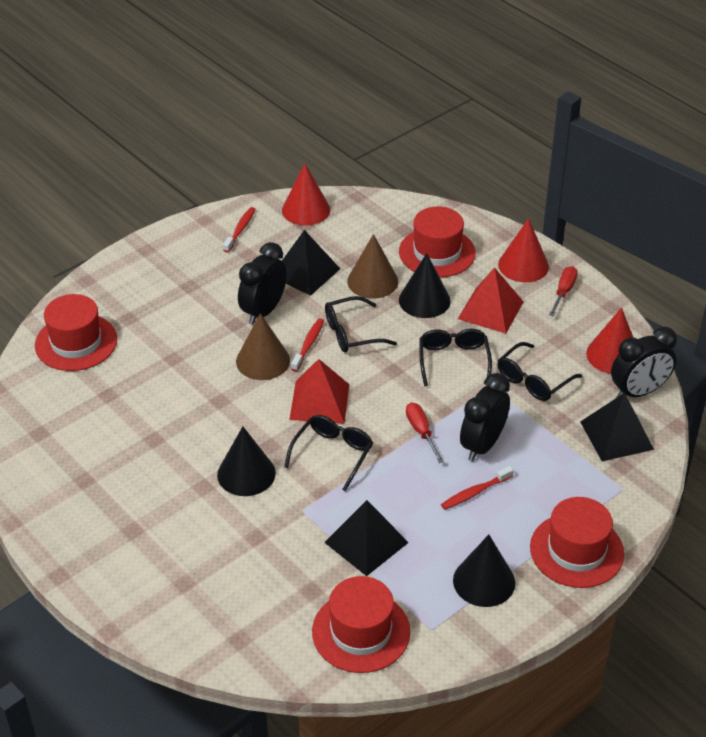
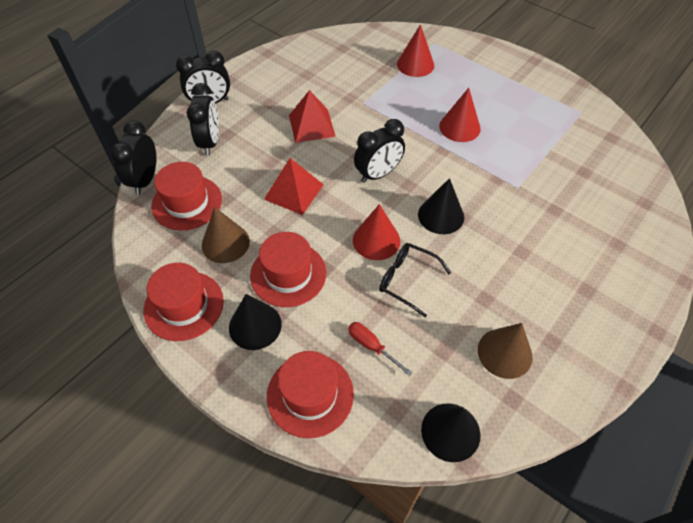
black clock: [238,242,287,325] [460,373,510,461] [611,327,677,397] = 3 -> [111,120,156,195] [176,50,230,104] [187,83,219,156] [354,119,405,183] = 4
black glasses: [284,415,373,491] [325,296,397,353] [420,329,492,387] [498,342,582,401] = 4 -> [379,243,451,317] = 1
black pyramid: [282,230,340,296] [324,500,409,576] [580,393,654,461] = 3 -> none = 0
red screwdriver: [406,403,444,463] [549,266,578,316] = 2 -> [348,322,412,376] = 1
red toothbrush: [223,207,256,253] [291,318,324,372] [441,466,514,510] = 3 -> none = 0

